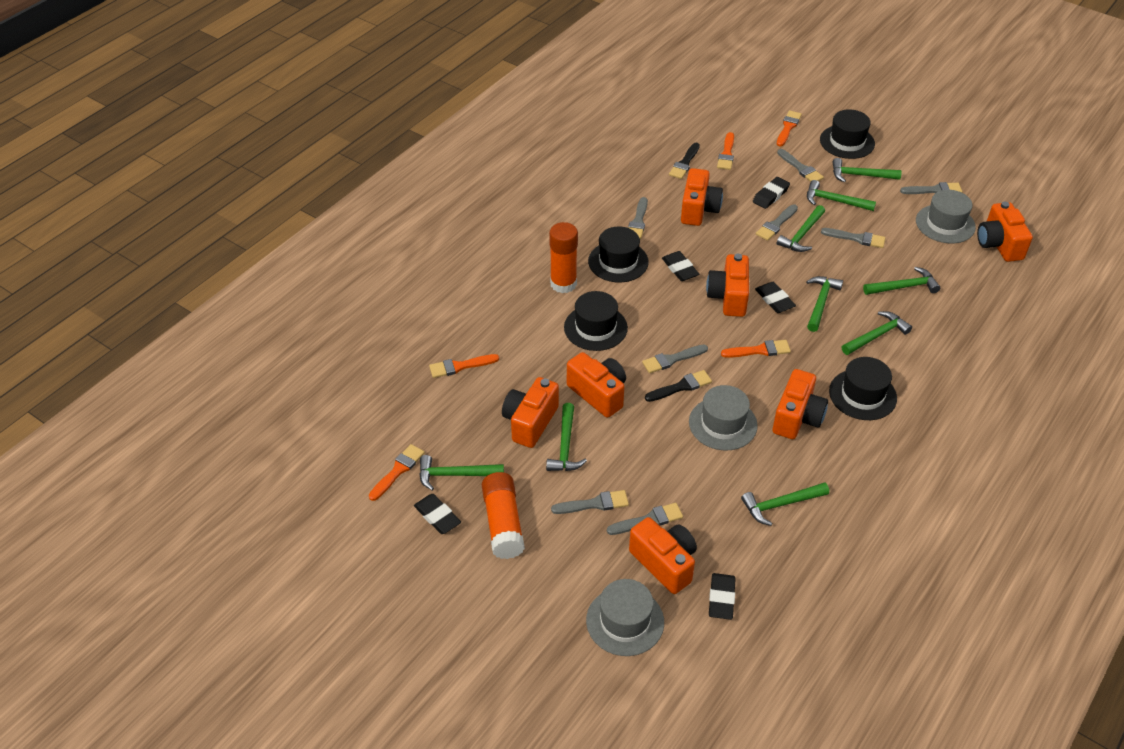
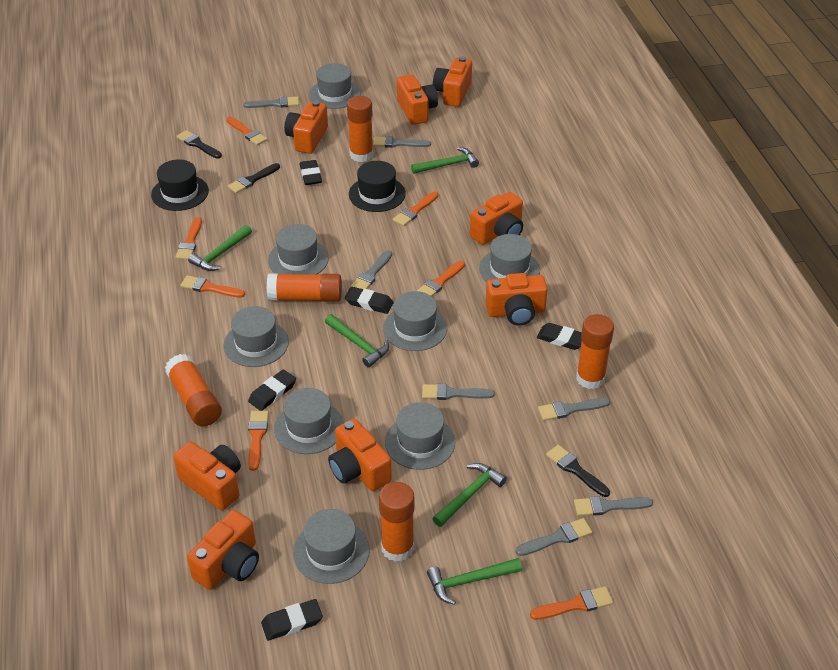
black brush: [645,370,712,402] [669,143,700,179] = 2 -> [176,130,222,159] [227,163,280,193] [546,445,610,497] = 3
black hat: [564,291,628,351] [588,227,649,282] [820,109,875,159] [829,357,897,420] = 4 -> [151,159,209,211] [349,161,406,212] = 2
green hammer: [419,455,504,491] [546,403,587,471] [741,482,829,526] [777,205,825,252] [806,276,843,332] [807,180,876,211] [832,158,902,182] [842,311,912,355] [863,267,940,295] = 9 -> [188,225,252,271] [325,314,389,368] [411,147,479,174] [427,558,522,605] [432,463,507,527] = 5
grey brush: [551,490,629,514] [607,503,683,535] [628,197,648,239] [642,345,708,373] [756,204,798,241] [777,149,824,182] [821,228,885,248] [900,182,962,194] = 8 -> [243,96,299,108] [351,250,392,289] [373,136,431,148] [422,384,495,400] [516,518,592,556] [538,398,610,421] [574,496,653,516] = 7
grey hat: [586,579,664,656] [689,385,758,450] [916,190,976,243] = 3 -> [223,306,289,367] [268,224,329,275] [274,388,344,454] [293,509,370,584] [309,63,361,109] [383,291,447,351] [385,402,455,470] [479,234,540,282] = 8
orange brush: [369,444,425,501] [429,354,499,378] [717,132,734,170] [721,340,791,358] [777,110,802,146] = 5 -> [175,217,202,260] [180,275,245,298] [226,116,268,145] [248,411,269,471] [393,192,438,226] [417,261,465,296] [530,586,613,620] = 7
orange camera: [502,377,559,448] [567,352,626,418] [629,517,697,594] [681,168,723,226] [706,254,749,317] [773,369,828,439] [977,202,1033,262] = 7 -> [173,442,241,510] [187,510,259,590] [284,101,328,154] [328,419,392,491] [397,74,438,125] [433,57,472,107] [470,192,523,245] [485,273,548,326] = 8
orange glue stick: [482,472,525,559] [549,222,578,293] = 2 -> [165,354,222,426] [267,274,342,302] [347,96,373,162] [379,482,415,562] [576,314,614,389] = 5

